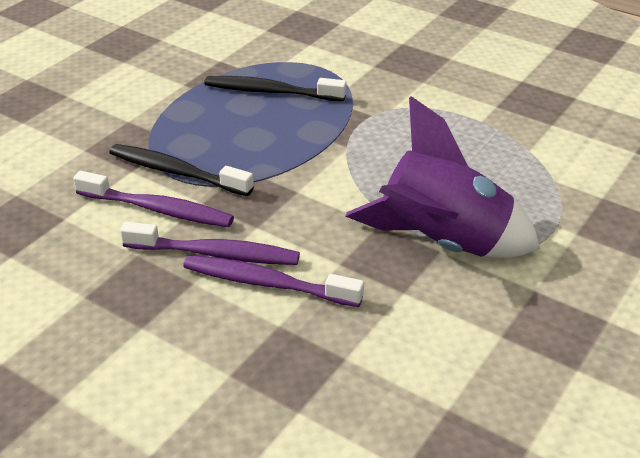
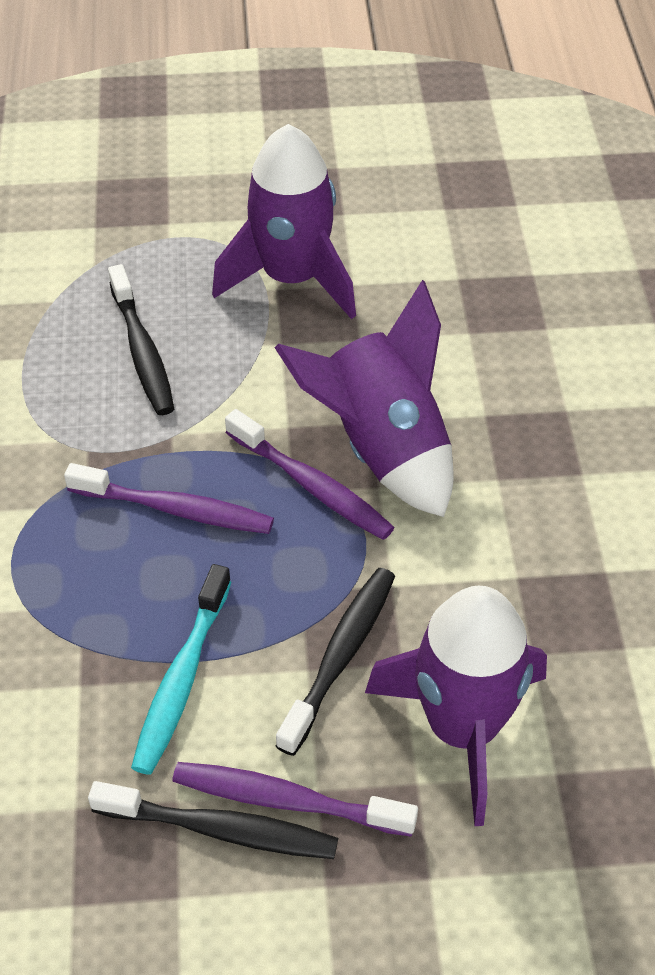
black toothbrush: [109,144,254,196] [204,76,347,101] = 2 -> [88,781,338,859] [108,264,174,415] [276,568,395,756] = 3
purple rocket: [345,96,540,258] = 1 -> [212,124,356,319] [274,280,454,517] [365,586,547,826] = 3
turquoise toothbrush: none = 0 -> [131,564,231,775] = 1

